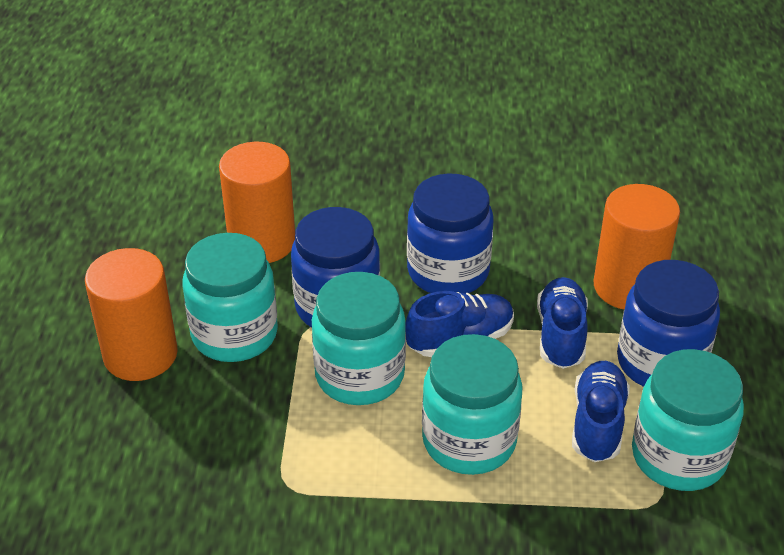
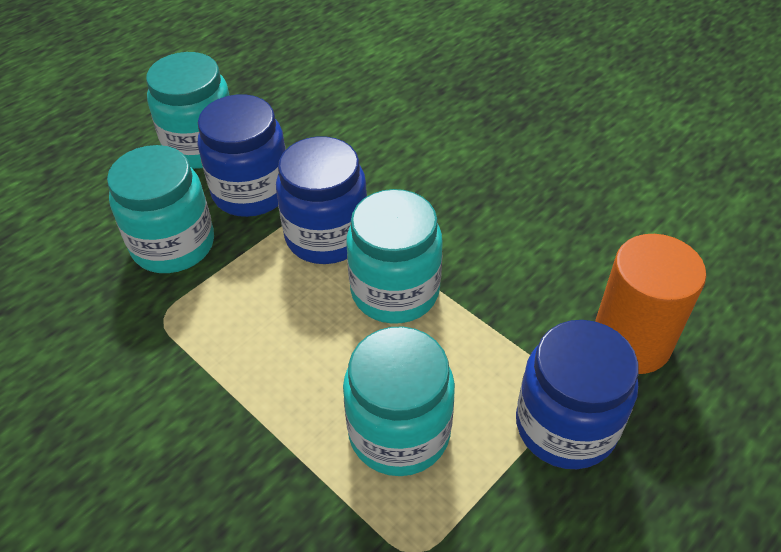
blue shoe: [405,291,514,357] [537,277,588,369] [572,361,630,462] = 3 -> none = 0
orange cylinder: [85,248,178,381] [219,142,295,263] [594,184,680,309] = 3 -> [595,234,706,374] = 1

